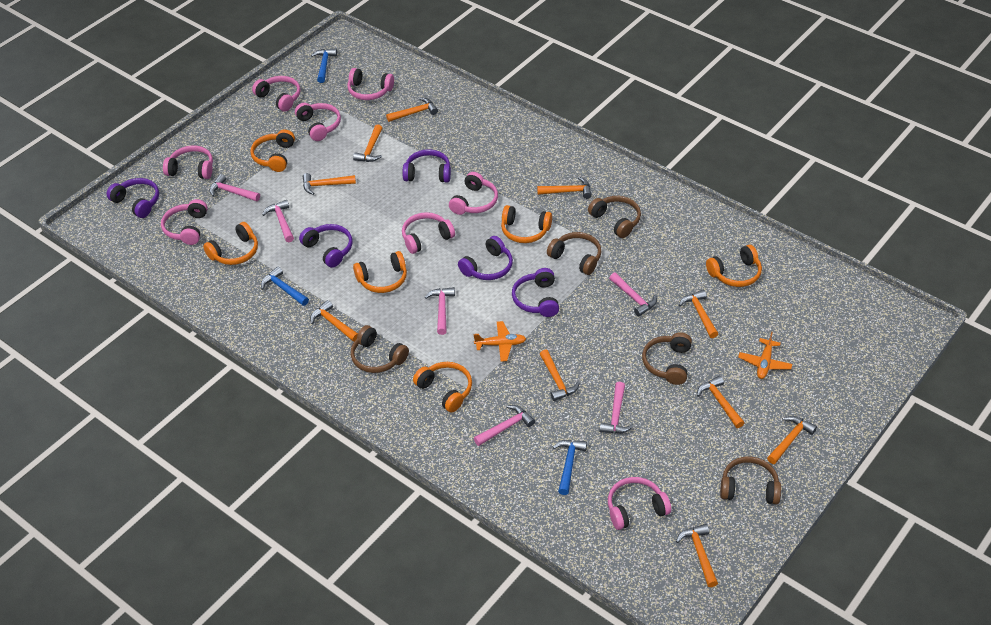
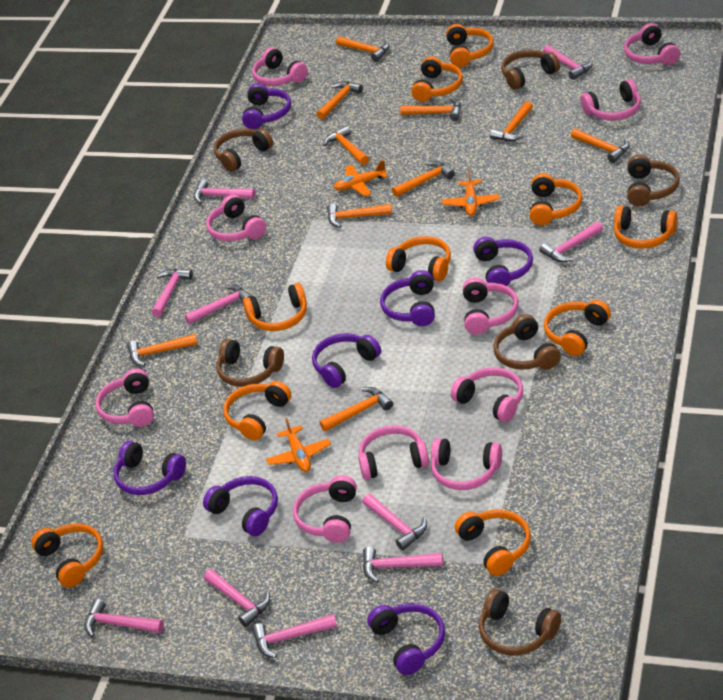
blue hammer: [261,267,309,306] [311,49,337,83] [553,440,587,495] = 3 -> none = 0
brown headphones: [351,325,409,373] [547,232,601,275] [588,196,641,238] [642,332,692,385] [720,457,781,505] = 5 -> [214,129,273,172] [216,339,284,387] [479,589,561,656] [493,314,561,370] [501,49,560,90] [627,155,680,206] = 6
orange headphones: [203,222,258,265] [250,130,295,172] [353,251,407,293] [413,362,472,413] [501,205,552,243] [706,245,762,287] = 6 -> [31,523,103,587] [223,381,291,441] [243,283,307,331] [386,236,451,281] [411,56,463,102] [446,24,494,67] [455,509,531,576] [529,173,583,225] [544,300,611,356] [614,206,678,248] = 10
orange plane: [473,321,526,362] [738,332,792,379] = 2 -> [266,418,331,472] [334,160,388,196] [442,170,500,216] = 3
pink hammer: [209,174,260,201] [262,200,294,242] [425,287,455,335] [474,405,535,446] [599,382,634,434] [609,273,657,317] = 6 -> [84,599,164,637] [151,269,193,317] [185,284,251,324] [194,179,255,204] [204,569,270,627] [252,614,337,658] [362,494,427,551] [363,547,443,583] [539,221,603,262] [543,45,593,80] = 10
pink headphones: [161,199,208,245] [163,146,213,179] [252,76,300,112] [295,103,341,141] [347,68,394,100] [402,212,455,254] [449,172,498,215] [608,477,671,530] = 8 -> [95,368,154,427] [206,195,266,241] [252,47,308,86] [293,475,357,543] [358,425,429,480] [431,438,502,490] [451,367,523,422] [463,278,519,335] [580,79,641,120] [624,23,680,65] = 10
purple headphones: [107,178,159,218] [299,224,352,268] [402,149,451,183] [458,236,513,280] [512,268,559,317] = 5 -> [113,441,186,495] [203,476,278,536] [242,84,291,129] [312,333,381,388] [367,603,445,675] [380,270,435,326] [473,237,533,286] = 7

